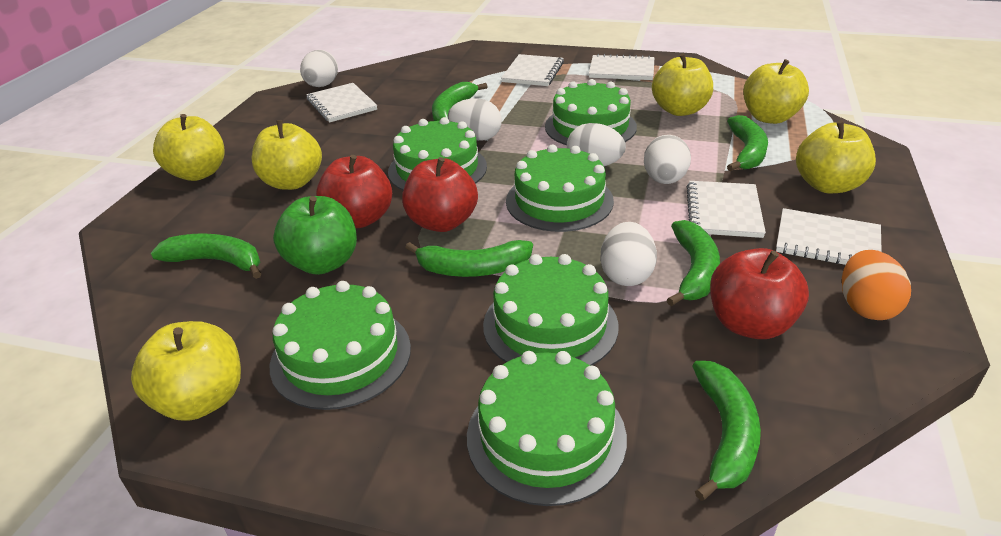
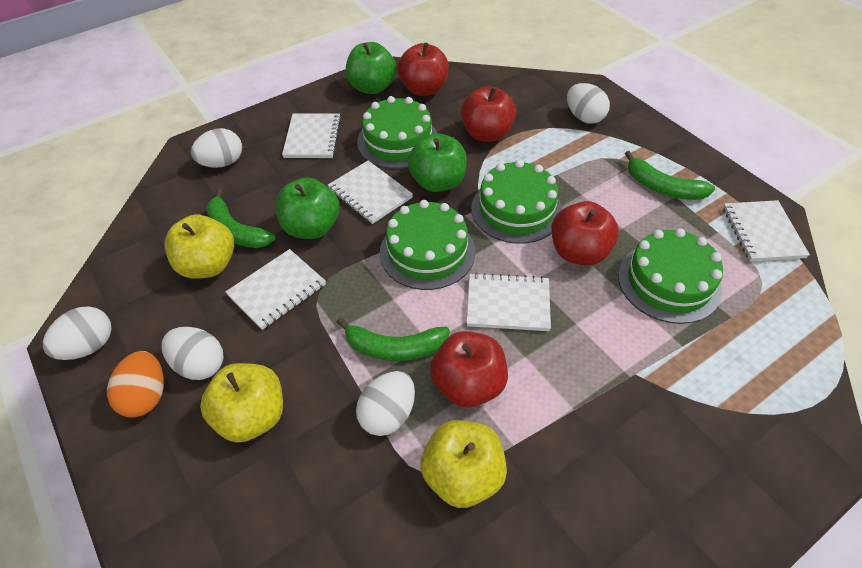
green apple: [273,196,357,275] = 1 -> [276,177,339,239] [346,42,397,94] [408,133,467,192] = 3
green banana: [151,233,261,279] [405,240,533,277] [432,82,488,121] [667,220,720,306] [692,361,761,501] [727,115,768,171] = 6 -> [206,189,276,248] [337,317,450,361] [625,151,715,200] = 3
green cake: [270,281,411,410] [388,117,487,190] [467,351,627,506] [483,254,618,366] [506,145,614,232] [545,79,637,145] = 6 -> [357,96,437,169] [380,200,475,290] [471,160,562,244] [618,228,723,324] = 4
red apple: [316,155,392,228] [402,157,478,232] [710,248,809,339] = 3 -> [398,42,449,96] [430,331,508,408] [461,86,516,142] [551,201,619,265] = 4
yellow apple: [131,321,241,421] [153,114,225,181] [252,120,322,190] [652,53,713,116] [743,59,809,124] [796,120,876,193] = 6 -> [165,214,234,279] [200,363,283,442] [420,420,507,508] = 3

